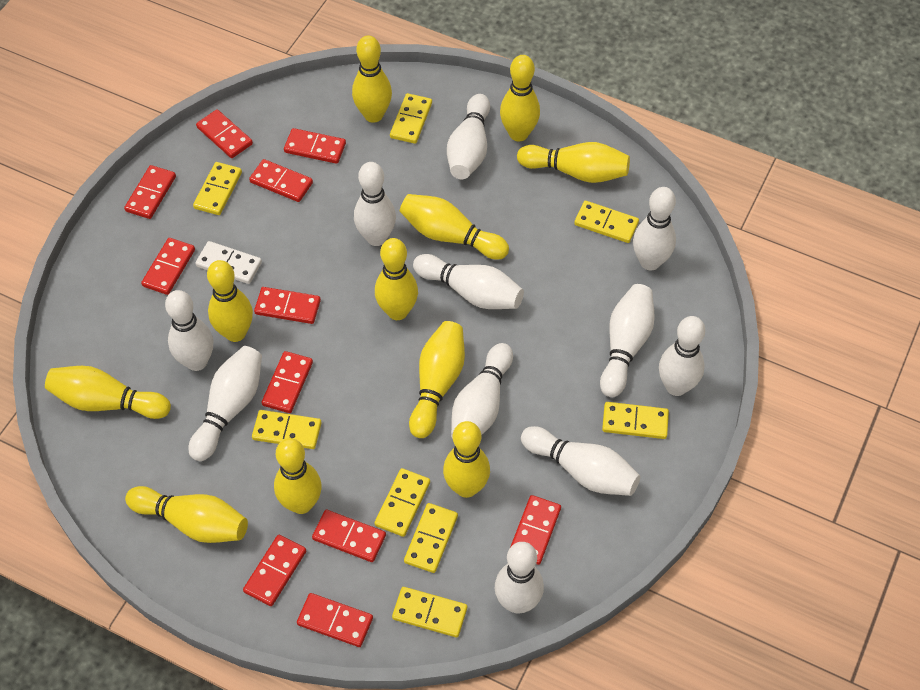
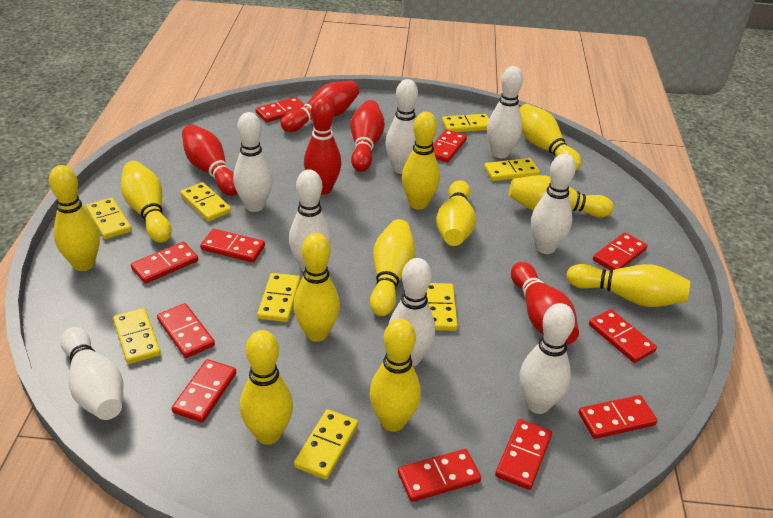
red bowling pin: none = 0 -> [182,124,238,196] [281,81,359,132] [304,97,342,195] [351,100,385,172] [511,262,579,345] = 5
white bowling pin: [165,290,213,371] [189,346,262,461] [354,162,396,246] [413,254,524,309] [447,94,490,179] [451,343,513,439] [495,542,544,614] [521,426,640,496] [600,284,655,397] [633,187,676,271] [659,316,705,396] = 11 -> [60,327,124,420] [233,112,273,212] [289,169,331,272] [385,79,418,174] [389,258,435,367] [487,66,523,158] [520,303,575,414] [531,154,576,254] = 8
white domino: [196,241,262,284] = 1 -> none = 0

